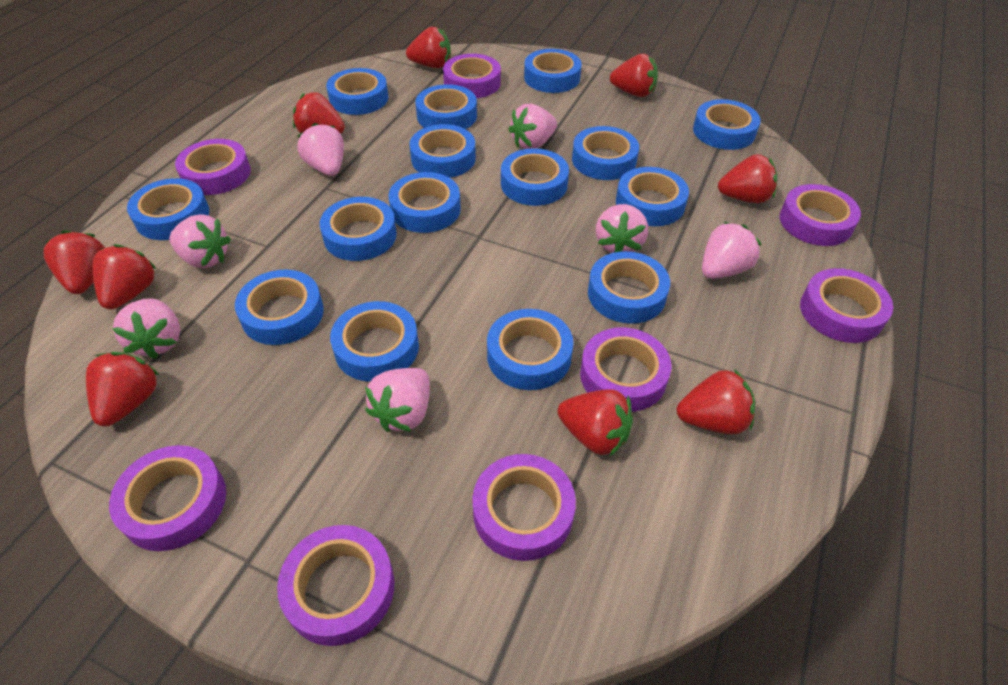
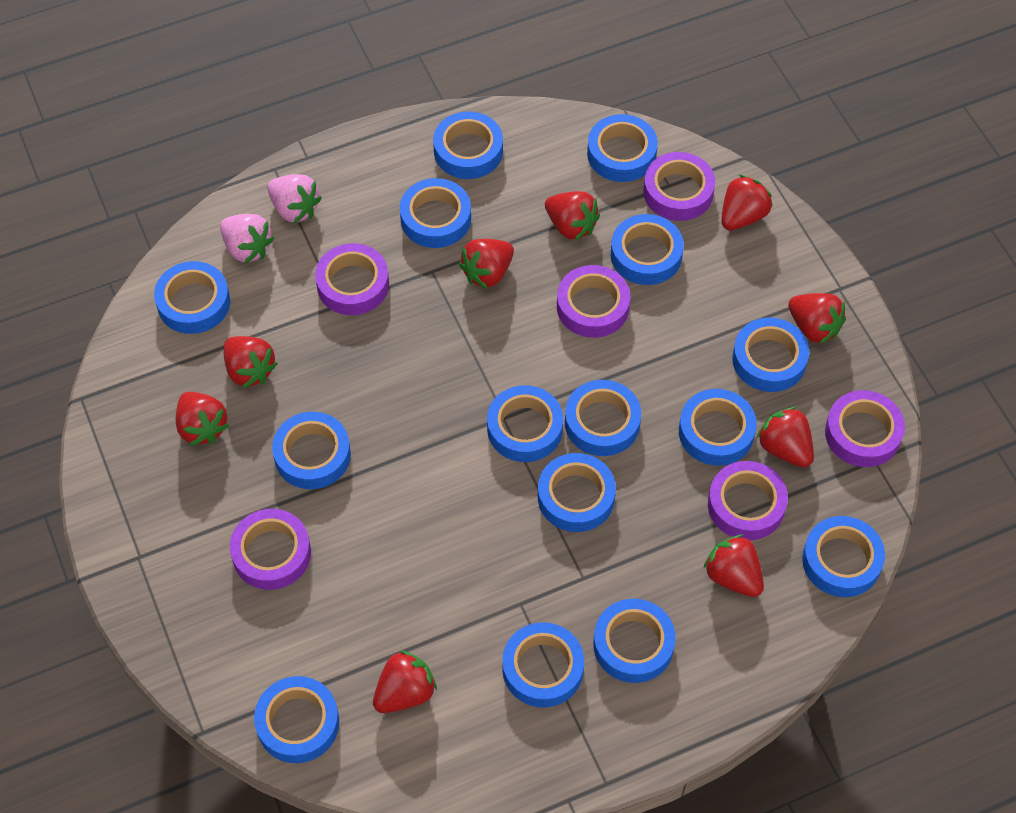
pink strawberry: [112,298,180,359] [169,214,231,268] [297,123,344,176] [365,368,430,432] [508,104,557,149] [596,204,648,253] [702,222,762,279] = 7 -> [220,214,274,263] [268,174,322,223] = 2
purple tape: [109,445,226,551] [175,139,251,195] [277,525,394,646] [443,54,501,98] [472,454,576,561] [580,328,672,412] [780,184,861,246] [800,268,893,343] = 8 -> [230,509,311,590] [315,243,389,315] [557,265,630,338] [643,152,715,221] [708,461,788,540] [825,390,905,467] = 6

